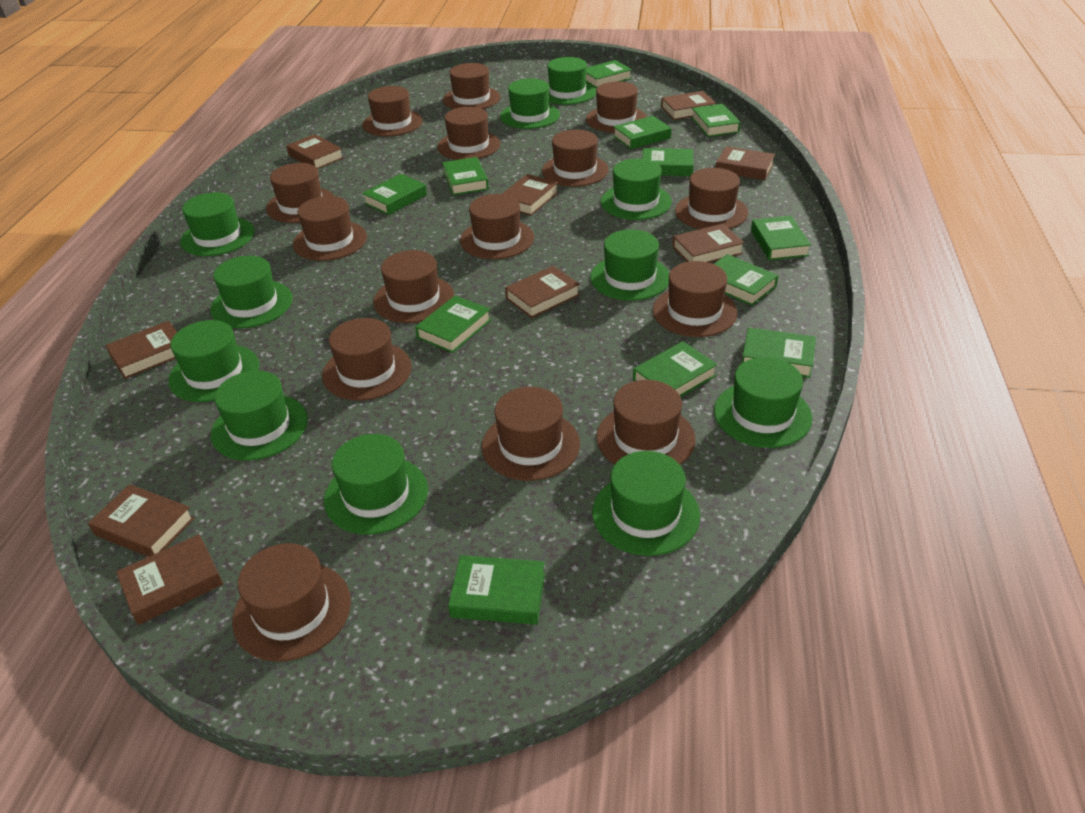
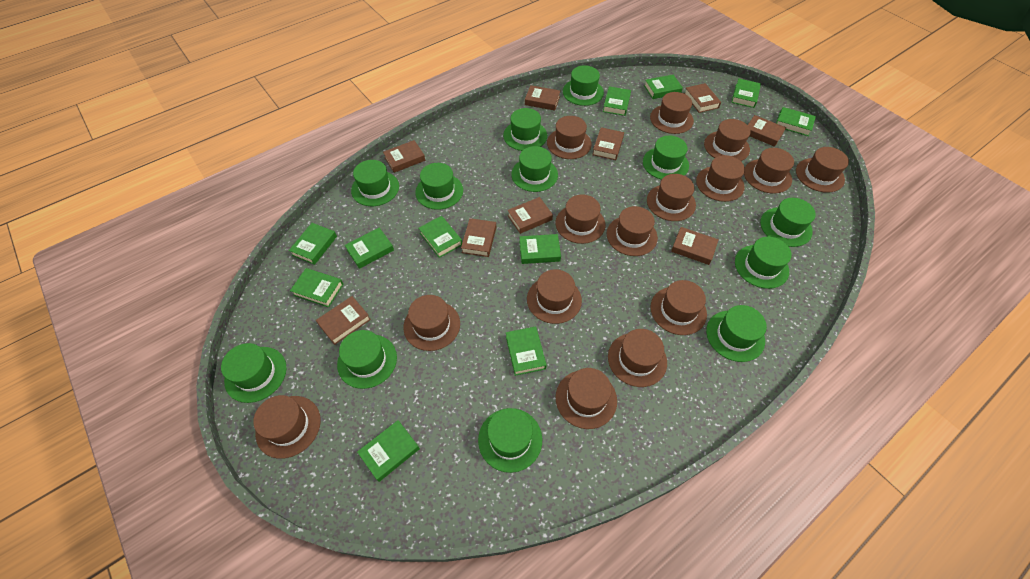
green book: [362,174,427,215] [415,295,491,353] [442,157,489,195] [448,555,545,625] [586,60,632,88] [613,116,672,149] [633,341,718,397] [643,148,693,176] [691,104,741,137] [714,254,778,306] [742,327,816,378] [751,216,811,260] = 12 -> [289,223,337,265] [290,268,343,307] [345,228,394,269] [357,420,420,482] [419,216,462,258] [506,326,547,376] [519,234,561,264] [603,86,631,116] [644,75,683,99] [731,78,761,108] [776,107,816,136] = 11
green hat: [168,320,259,402] [180,192,255,256] [210,256,292,328] [211,371,308,461] [324,434,428,535] [500,79,560,129] [547,57,596,105] [590,229,669,301] [592,451,700,556] [601,159,672,220] [714,357,813,448] = 11 -> [221,343,287,403] [337,330,397,389] [351,160,399,206] [415,163,463,210] [478,408,542,473] [503,108,547,151] [511,146,558,192] [563,65,604,106] [643,136,689,180] [706,305,767,362] [735,237,792,289] [760,198,816,247] = 12

